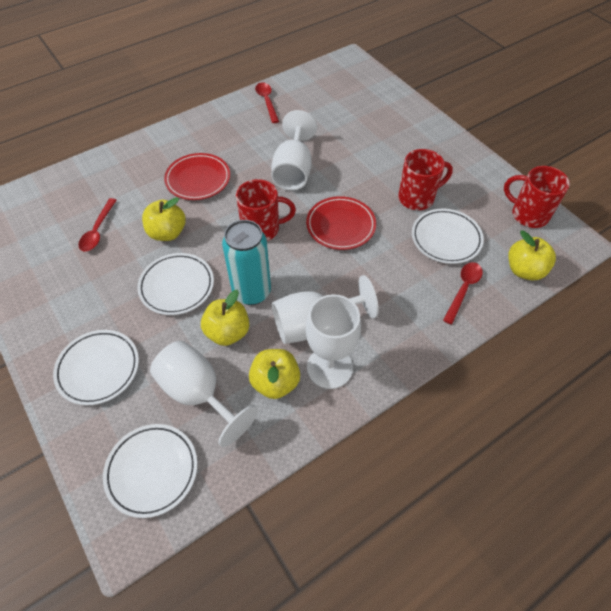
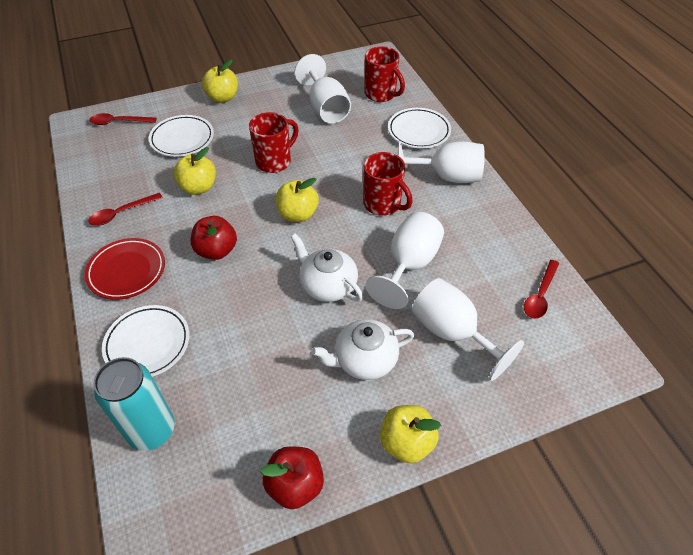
red apple: none = 0 -> [191,216,237,260] [260,447,324,509] = 2
red plate: [164,153,230,200] [306,196,376,250] = 2 -> [85,238,165,300] = 1
white plate: [53,330,139,406] [103,424,197,518] [137,253,214,315] [412,208,484,264] = 4 -> [102,305,190,377] [149,115,214,157] [388,108,451,148] = 3
white teapot: none = 0 -> [291,233,363,302] [311,319,414,380] = 2

